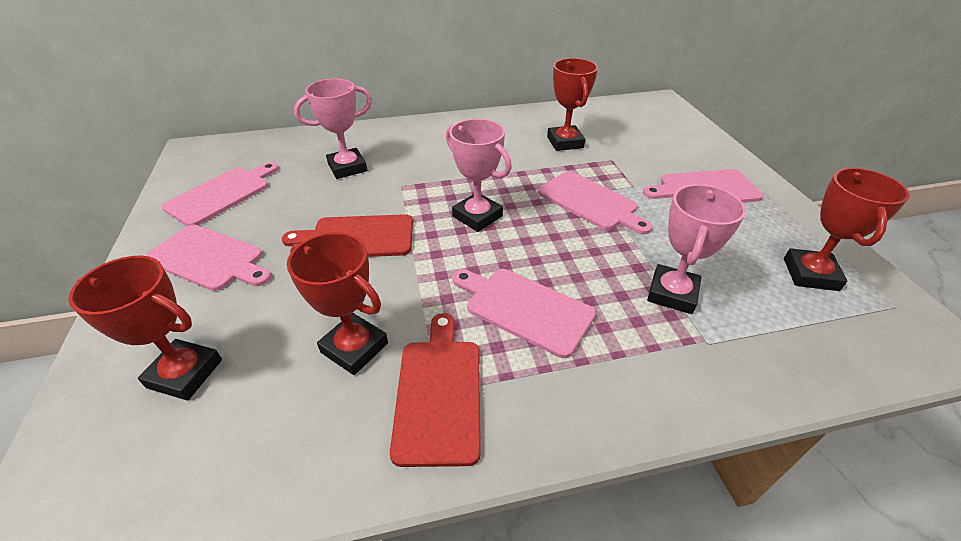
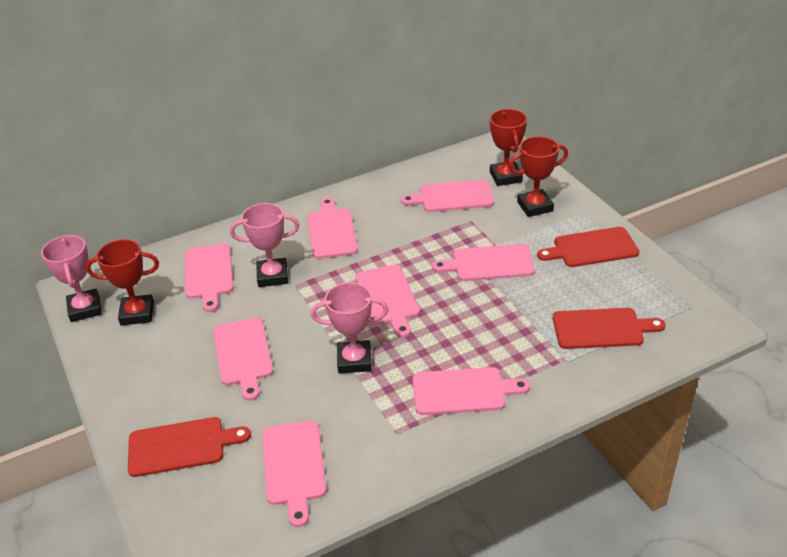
pink cutting board: [145,225,271,291] [162,162,279,226] [453,269,596,358] [538,171,652,234] [643,169,763,203] = 5 -> [185,243,234,312] [213,318,273,401] [263,421,326,527] [308,198,358,259] [355,265,420,338] [401,180,494,212] [413,367,530,415] [432,244,535,281] = 8
red cutting board: [282,214,413,257] [390,313,481,467] = 2 -> [128,417,251,477] [537,227,639,267] [553,308,666,349] = 3
red trophy: [68,256,222,400] [287,232,388,375] [547,58,598,151] [784,168,910,291] = 4 -> [86,239,159,326] [490,109,527,186] [508,136,568,217] = 3

